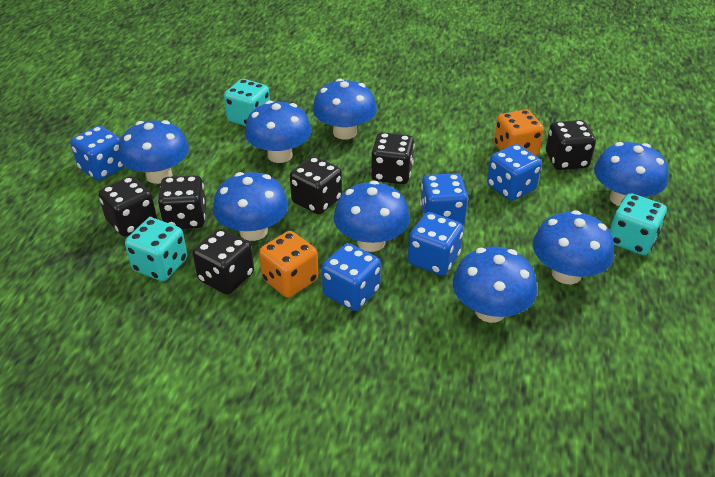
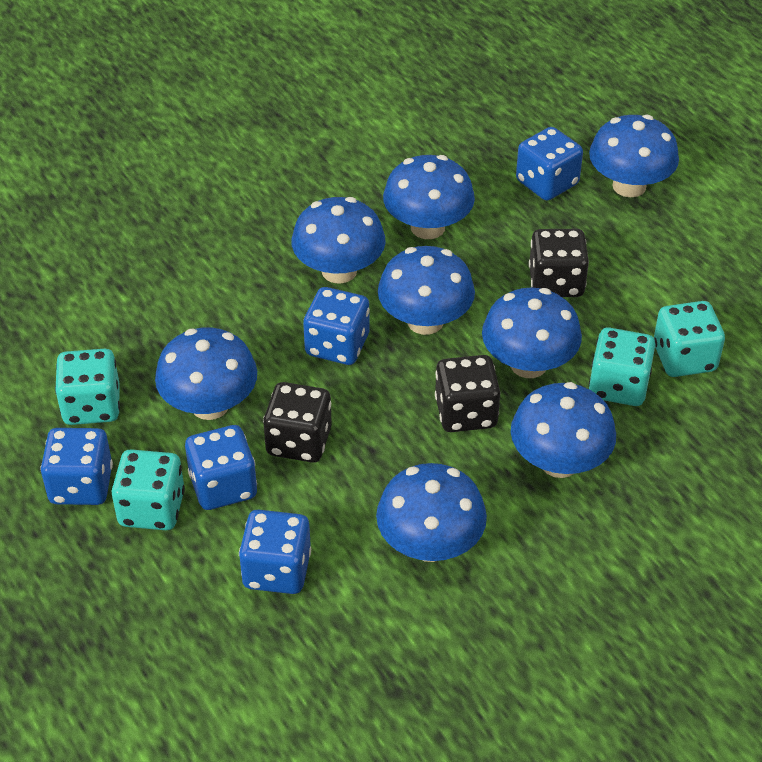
black dice: [98,176,157,237] [158,175,206,229] [193,229,254,295] [290,156,342,214] [371,132,415,184] [546,120,596,170] = 6 -> [263,382,332,463] [435,355,500,432] [529,229,589,297] = 3
orange dice: [259,231,319,298] [494,109,544,156] = 2 -> none = 0
turquoise dice: [125,218,187,281] [224,79,270,126] [609,193,667,255] = 3 -> [55,349,120,425] [112,449,185,530] [589,328,655,406] [654,301,725,377] = 4

